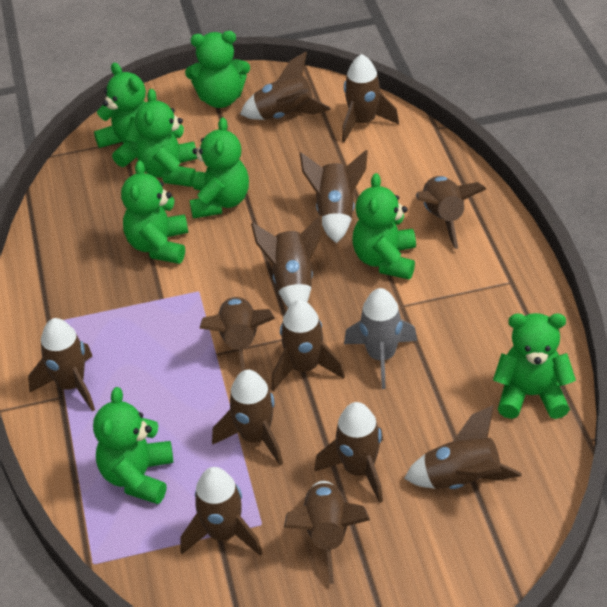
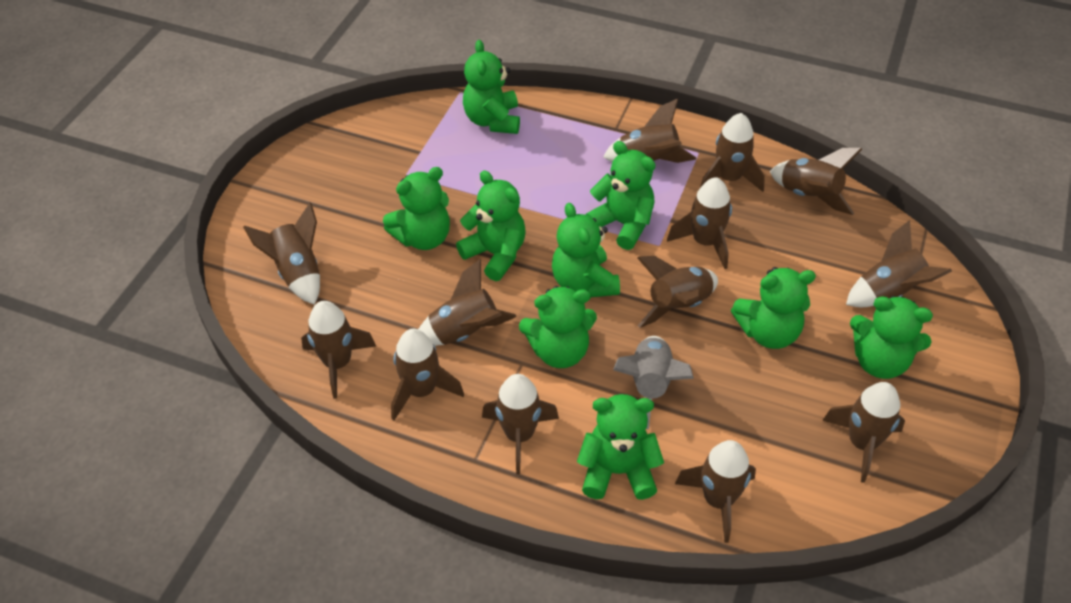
green teddy bear: [93,387,173,504] [94,63,146,167] [121,161,188,264] [135,89,198,187] [185,31,250,108] [190,117,249,218] [352,173,416,279] [493,313,576,419] = 8 -> [383,167,450,250] [456,170,526,281] [463,40,520,134] [519,286,597,368] [552,203,620,297] [577,394,664,500] [586,141,655,250] [731,267,816,349] [850,296,933,379] = 9

